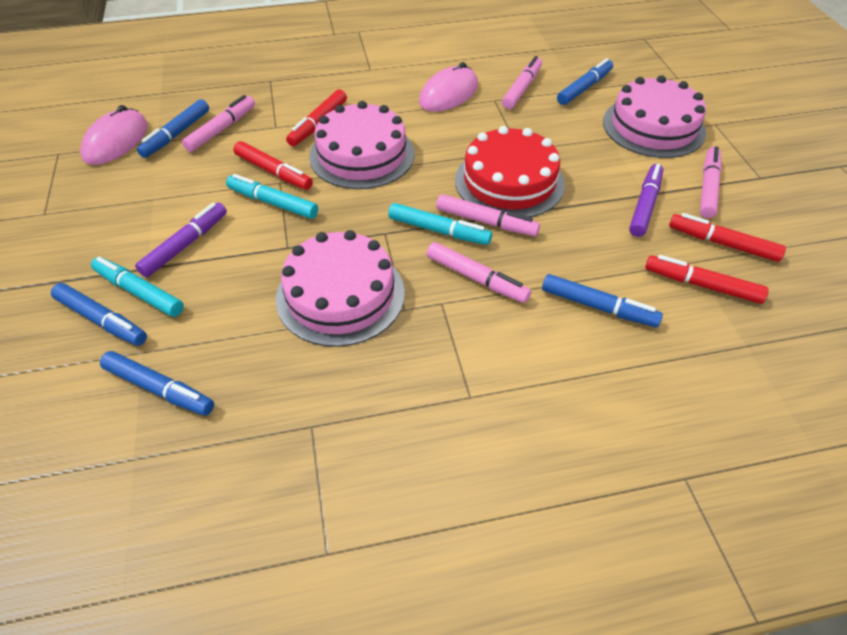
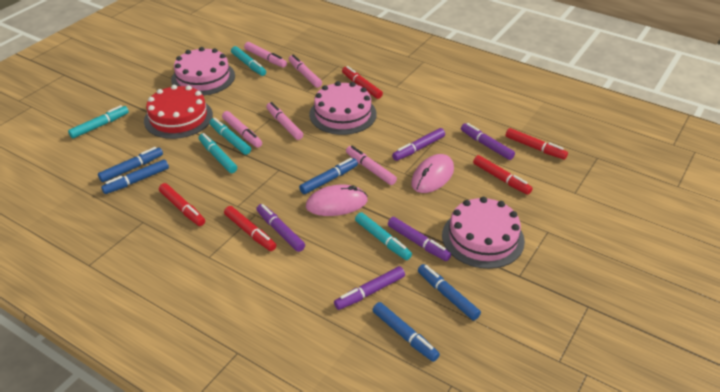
purple marker: [135,203,227,277] [629,164,663,237] = 2 -> [256,204,305,252] [334,266,405,310] [388,217,451,261] [392,128,445,161] [461,123,515,160] = 5
red marker: [233,141,313,190] [286,90,347,146] [645,255,769,304] [669,213,786,262] = 4 -> [159,183,205,226] [224,206,276,251] [342,66,383,99] [473,155,533,195] [506,128,568,159] = 5
turquoise marker: [91,257,184,317] [226,174,318,219] [388,203,492,245] = 3 -> [68,105,129,139] [199,133,237,173] [210,118,251,155] [231,46,266,76] [355,212,412,260] = 5

